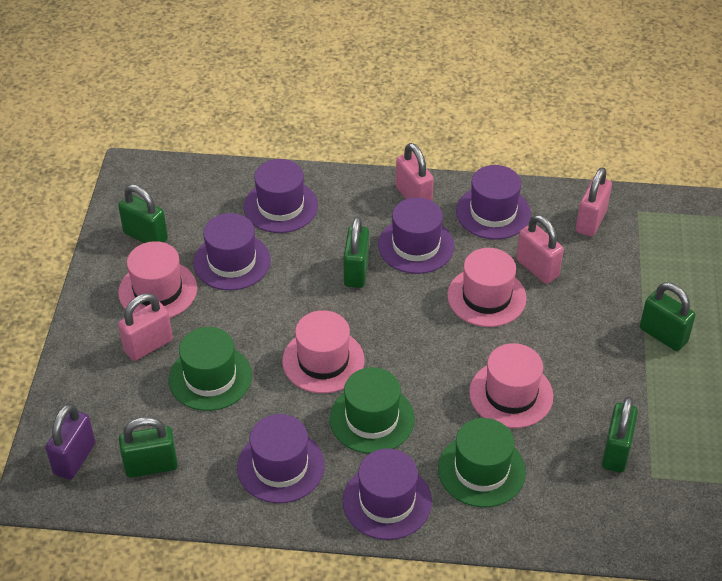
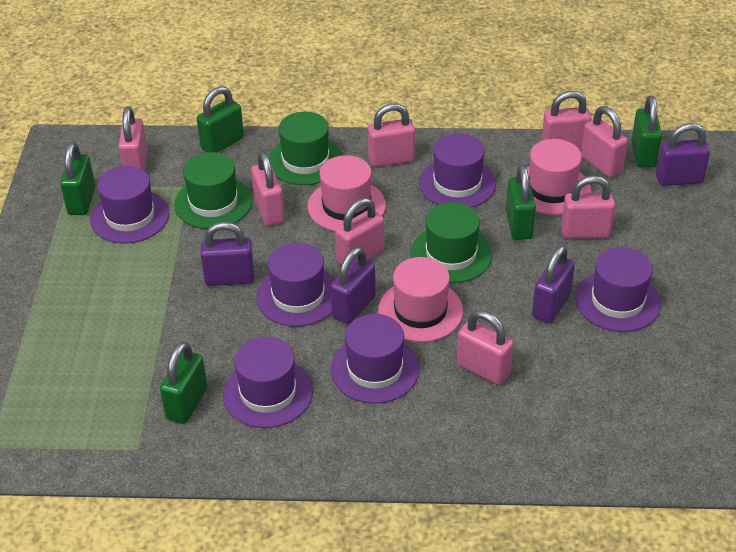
pink hat: [118,241,197,318] [282,310,364,393] [447,248,527,327] [469,343,553,428] = 4 -> [308,155,386,231] [378,257,463,342] [527,139,591,215] = 3
pink padlock: [118,293,173,361] [396,143,434,201] [516,215,564,284] [576,167,612,237] = 4 -> [118,106,148,171] [251,151,285,226] [335,198,384,264] [368,104,415,167] [457,310,514,385] [541,91,591,150] [561,175,615,239] [581,106,628,177] = 8
purple padlock: [46,404,95,480] = 1 -> [200,222,254,286] [330,247,376,324] [532,245,575,323] [656,123,710,186] = 4

